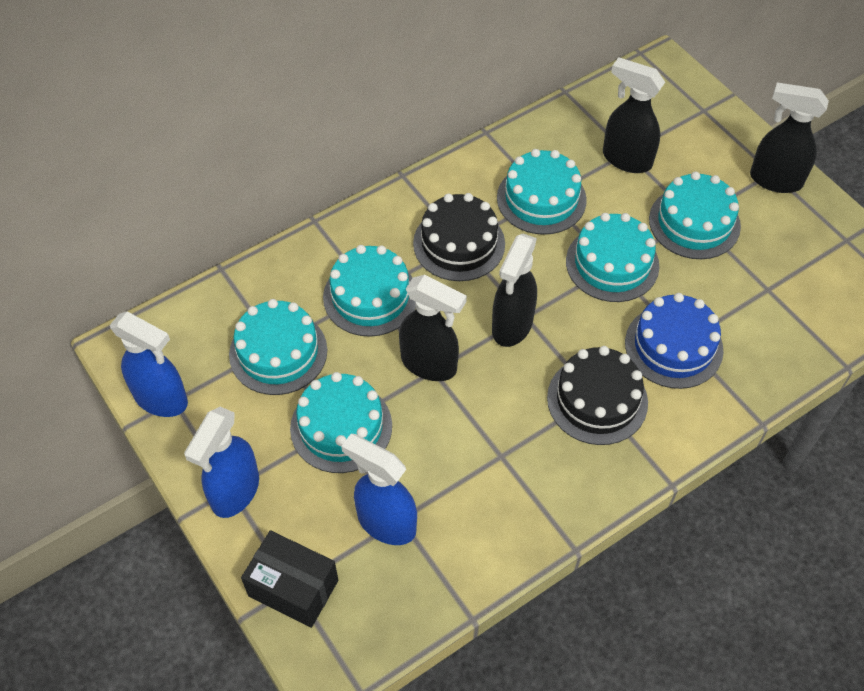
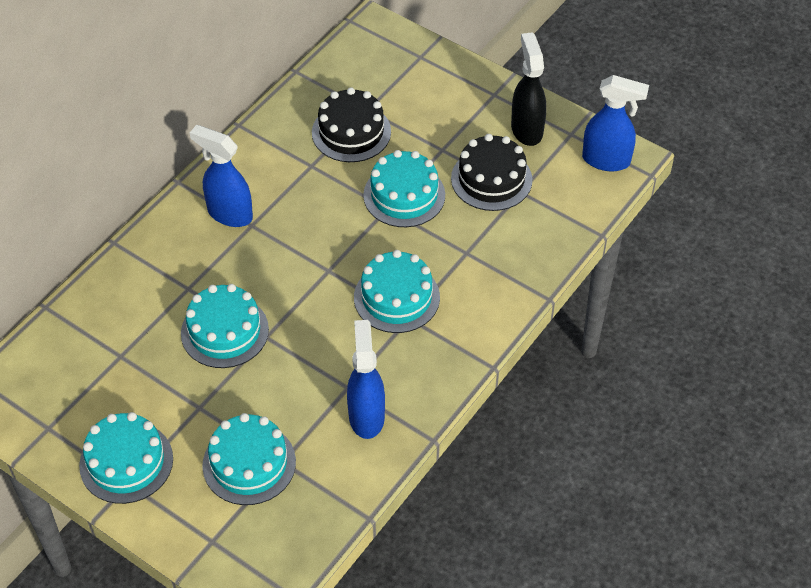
black box: [241,530,338,628] = 1 -> none = 0
black spray bottle: [399,275,467,381] [492,234,537,347] [603,57,665,173] [750,82,829,193] = 4 -> [511,32,546,146] = 1
blue cake: [625,293,723,389] = 1 -> none = 0
turquoise cake: [229,299,327,395] [290,372,392,473] [323,245,416,337] [497,149,587,235] [566,213,659,302] [649,171,741,259] = 6 -> [79,412,173,504] [181,284,269,368] [202,413,296,505] [354,250,440,333] [363,150,445,227] = 5

